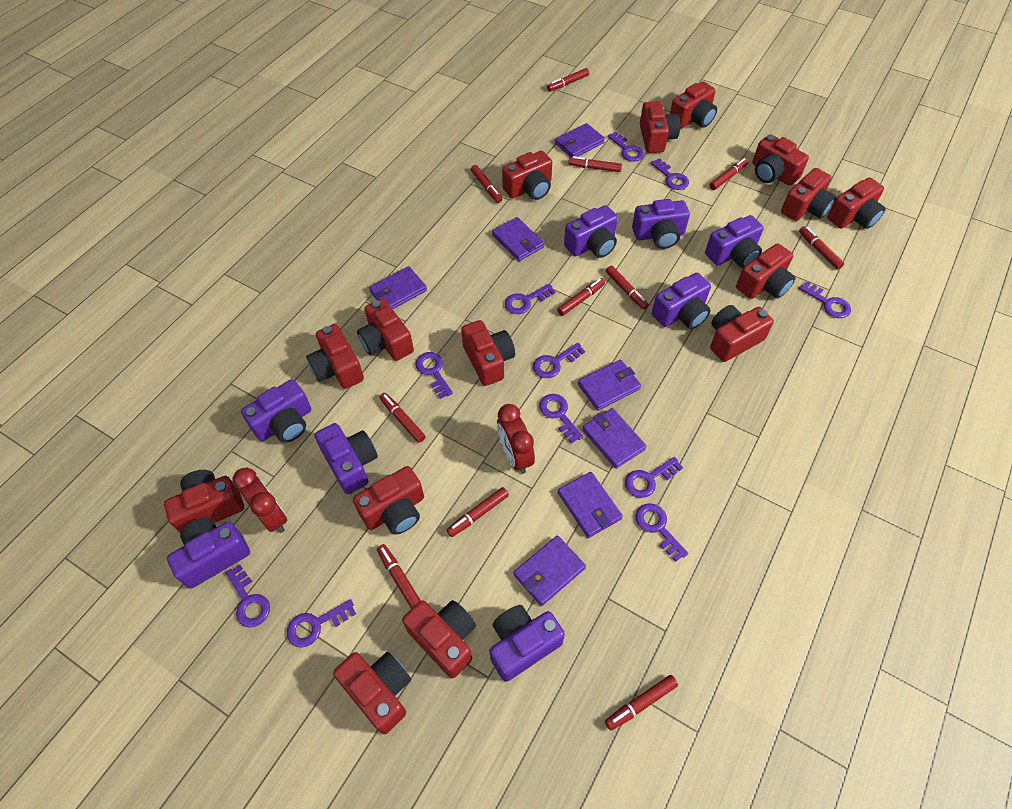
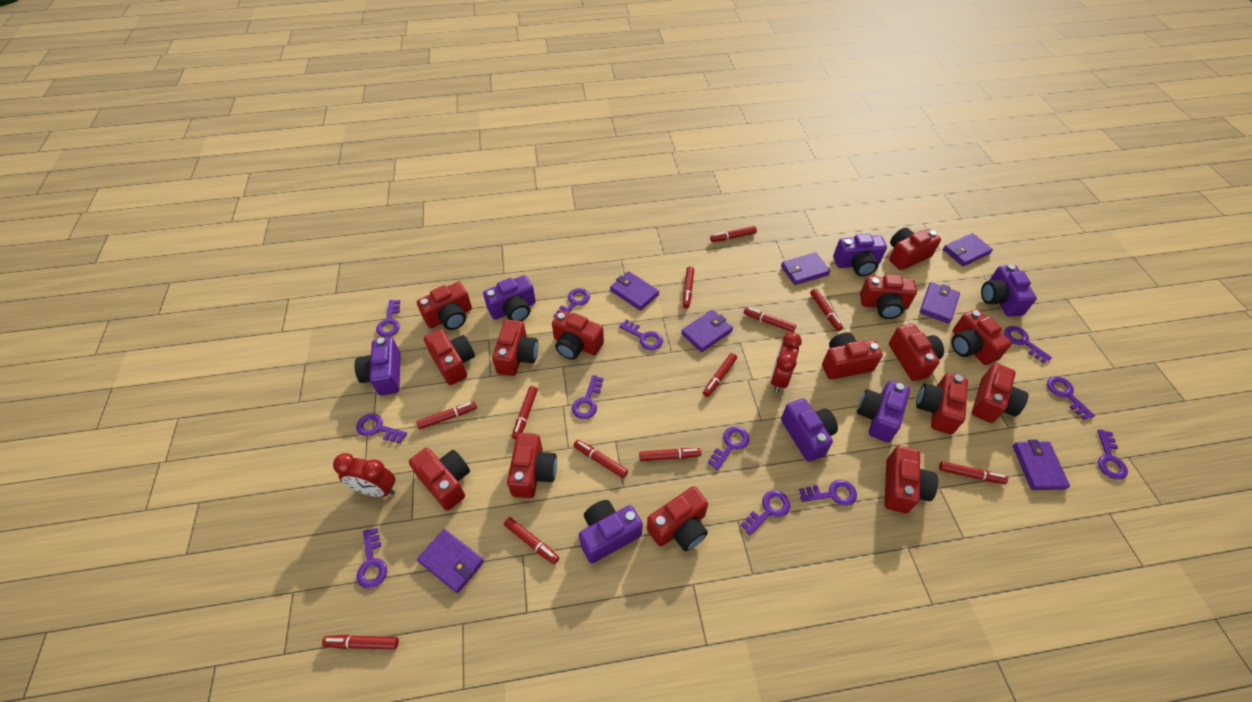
purple camera: [167,518,250,589] [241,379,311,442] [315,423,378,494] [489,605,565,682] [564,205,618,258] [632,199,690,249] [652,273,711,329] [705,215,764,268] = 8 -> [355,337,401,395] [483,275,536,321] [579,500,643,563] [781,398,838,462] [833,234,887,276] [857,381,910,442] [981,264,1037,317] = 7
purple key: [225,564,270,628] [287,599,356,648] [415,352,453,399] [505,284,556,314] [533,342,585,378] [539,394,584,443] [608,132,644,162] [625,457,683,498] [635,503,688,562] [650,158,689,190] [799,281,851,318] = 11 -> [356,413,407,443] [356,528,387,589] [376,300,400,337] [553,288,590,318] [572,375,604,419] [619,320,663,350] [708,426,750,470] [741,490,790,535] [799,480,857,506] [1004,326,1052,363] [1047,376,1095,420] [1097,429,1128,480] = 12
red marker: [377,544,421,609] [379,393,426,443] [446,487,509,537] [471,165,502,203] [547,68,589,92] [557,278,605,316] [568,156,622,172] [605,675,678,731] [606,266,649,310] [709,158,748,190] [799,226,844,269] = 11 -> [322,635,399,650] [416,402,477,429] [504,517,559,564] [512,386,538,440] [573,440,628,478] [639,448,701,461] [683,266,694,309] [703,353,737,397] [710,226,757,242] [744,307,796,332] [810,289,843,331] [939,461,1008,484] = 12

